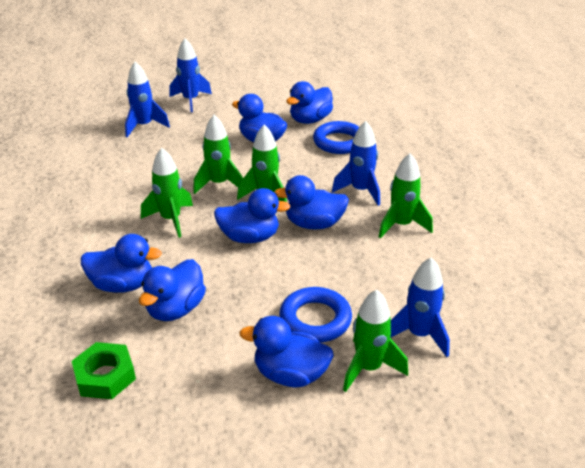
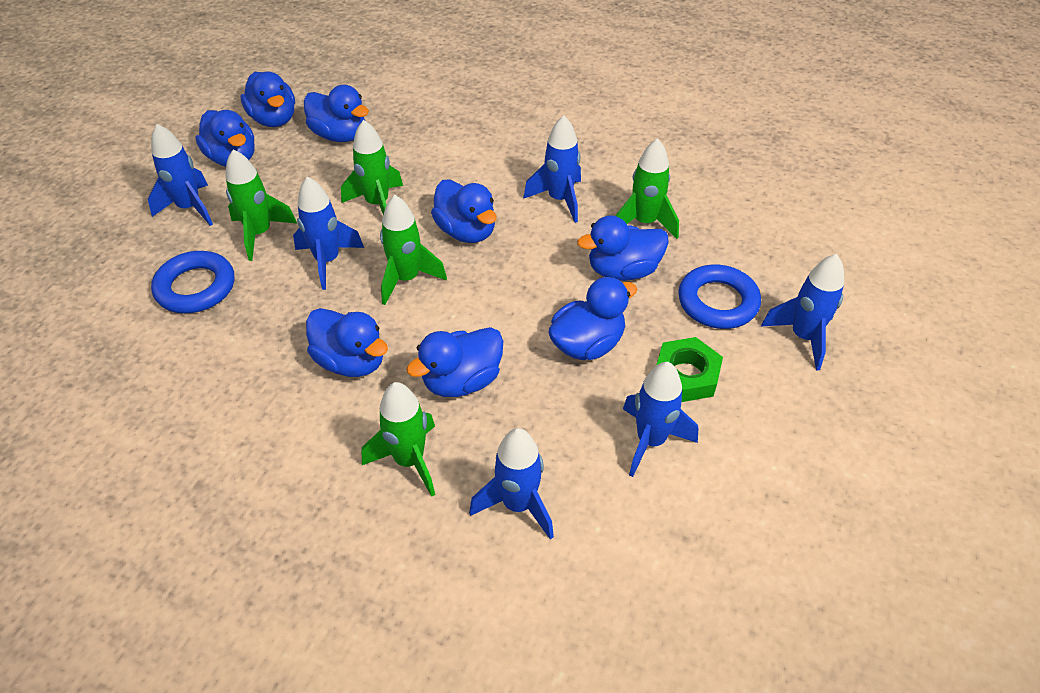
blue duck: [81,234,162,293] [139,259,206,321] [214,188,291,243] [232,94,287,142] [240,316,334,387] [274,175,349,229] [286,81,333,124] = 7 -> [195,110,255,167] [240,71,295,127] [304,85,369,142] [306,308,388,377] [406,327,503,397] [431,180,497,243] [548,277,637,360] [577,215,669,281] = 8
blue rocket: [125,62,170,137] [169,38,212,112] [332,121,380,206] [390,257,450,357] = 4 -> [148,124,213,226] [293,177,364,290] [469,428,554,540] [523,115,581,223] [623,362,698,477] [761,254,844,371] = 6

